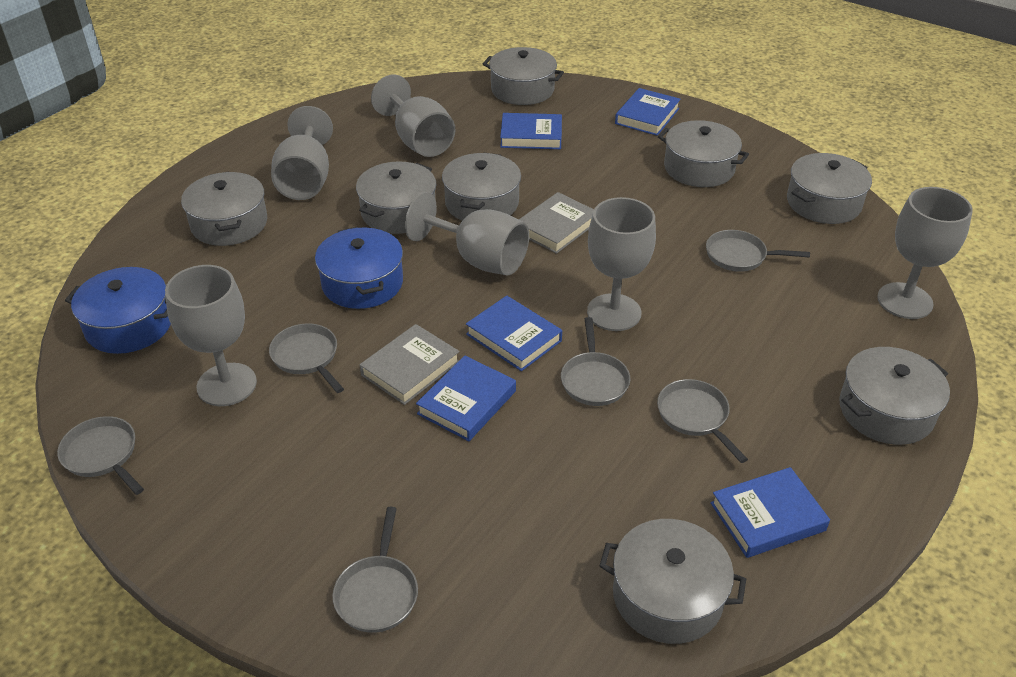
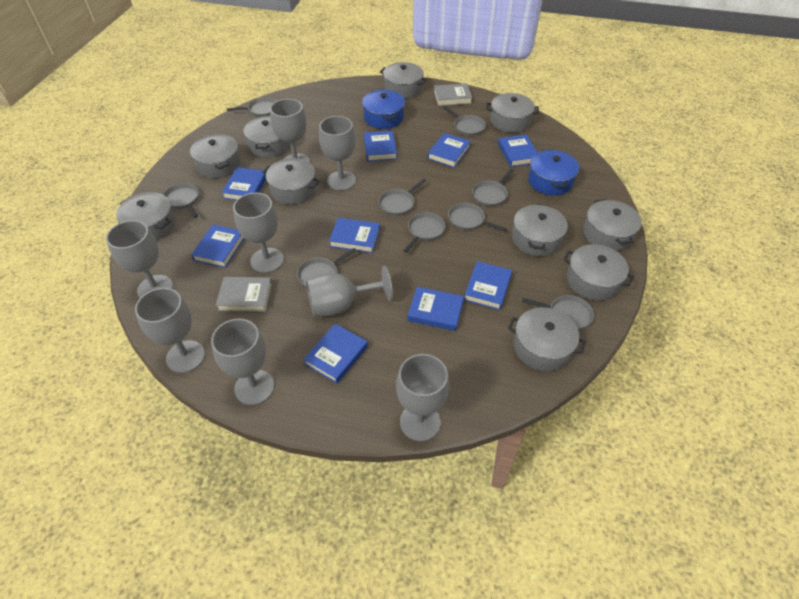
blue book: [416,355,516,441] [466,296,562,371] [500,113,562,149] [615,88,681,136] [711,467,830,558] = 5 -> [191,225,244,268] [221,167,266,200] [303,324,368,384] [329,218,380,253] [364,131,397,161] [408,287,464,331] [427,133,471,168] [464,261,512,310] [498,134,538,167] = 9
grey goblet: [165,265,257,406] [271,106,333,200] [371,74,455,157] [405,192,529,276] [587,197,656,331] [877,187,973,319] = 6 -> [106,220,173,298] [135,288,205,373] [211,319,274,405] [233,193,284,273] [270,99,310,163] [306,266,393,317] [319,116,356,191] [396,354,449,441] = 8
grey pan: [57,416,144,495] [269,324,344,393] [333,507,418,633] [561,317,630,406] [657,379,748,463] [706,230,810,272] = 6 -> [163,183,199,218] [227,97,277,117] [297,248,357,288] [379,179,427,216] [403,212,445,253] [443,106,486,136] [448,203,507,232] [472,169,514,206] [522,295,594,330] = 9
grey pot: [181,172,267,246] [356,162,437,234] [442,153,521,221] [483,47,564,105] [599,519,746,644] [658,120,749,187] [787,153,872,224] [839,347,950,445] = 8 -> [116,192,176,240] [190,134,241,178] [243,116,290,158] [263,158,320,205] [380,62,427,99] [486,93,539,133] [508,307,586,371] [512,204,568,256] [563,244,634,301] [583,199,642,251] = 10

